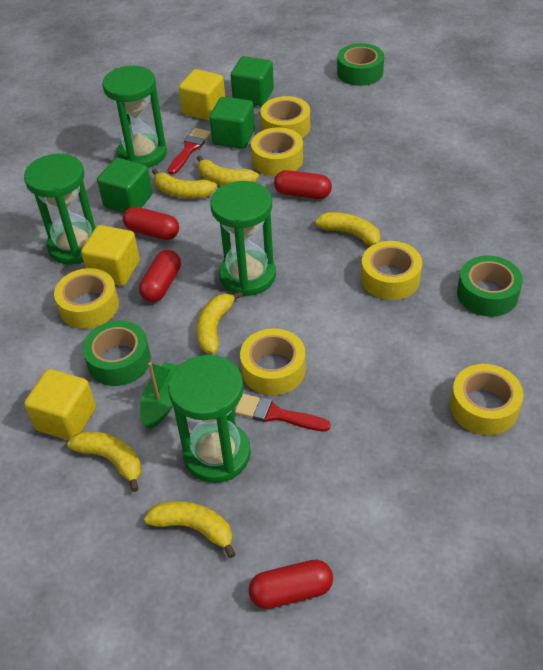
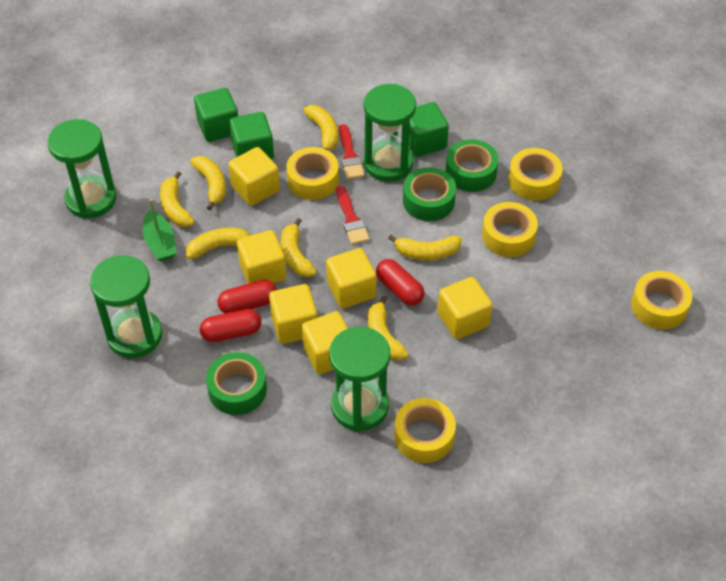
red capsule: [123,207,179,240] [139,250,181,302] [249,560,333,609] [274,170,332,199] = 4 -> [200,309,261,342] [217,280,277,313] [376,259,425,306] = 3
yellow banana: [67,431,141,492] [144,501,236,558] [152,169,217,198] [196,291,243,354] [197,155,259,185] [315,212,381,246] = 6 -> [160,171,194,227] [186,228,250,259] [190,156,226,211] [281,218,317,277] [303,105,338,151] [368,295,409,360] [388,235,462,260] = 7
yellow cube: [24,369,96,441] [81,225,140,286] [179,69,225,121] = 3 -> [228,147,280,206] [237,230,287,284] [269,284,318,344] [301,311,348,374] [326,248,377,309] [438,277,492,339] = 6
yellow tape: [54,268,119,329] [240,328,306,395] [251,127,303,176] [260,96,310,138] [361,241,422,300] [450,364,524,435] = 6 -> [286,147,339,200] [394,398,456,463] [482,202,538,257] [508,148,563,201] [631,271,692,330] = 5

